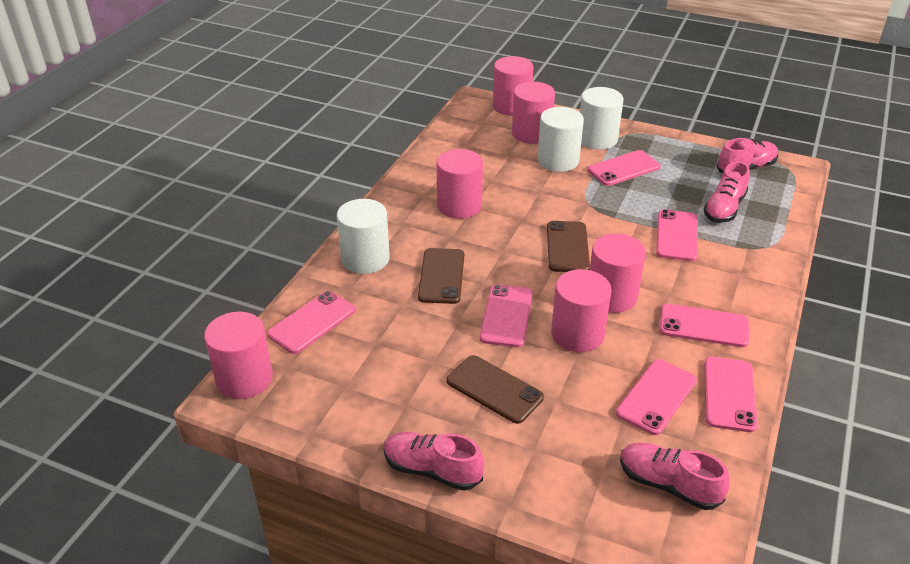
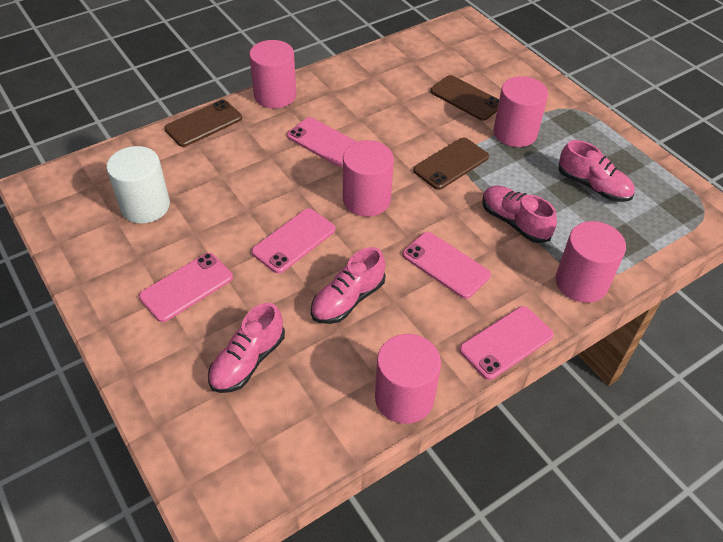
pink cylinder: [204,312,273,399] [437,149,483,219] [493,56,534,116] [512,82,555,144] [551,269,612,352] [590,234,646,313] = 6 -> [249,40,296,108] [343,140,394,217] [375,334,441,424] [493,76,548,147] [556,221,626,303] = 5
pink phone: [267,291,355,354] [480,284,532,347] [588,150,661,186] [616,359,697,435] [656,209,698,261] [660,304,749,347] [704,357,758,432] = 7 -> [139,253,233,322] [251,208,336,274] [287,117,357,167] [403,232,491,299] [459,306,554,380] = 5
white cylinder: [337,199,390,274] [537,107,584,172] [580,87,623,150] = 3 -> [106,146,170,223] = 1

